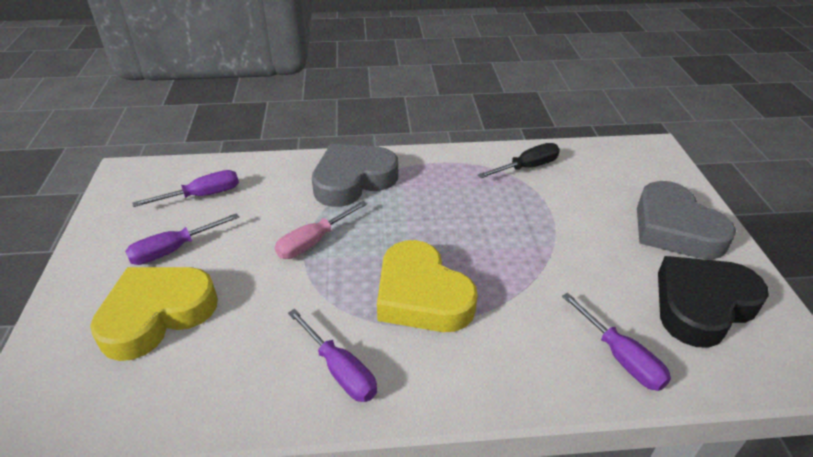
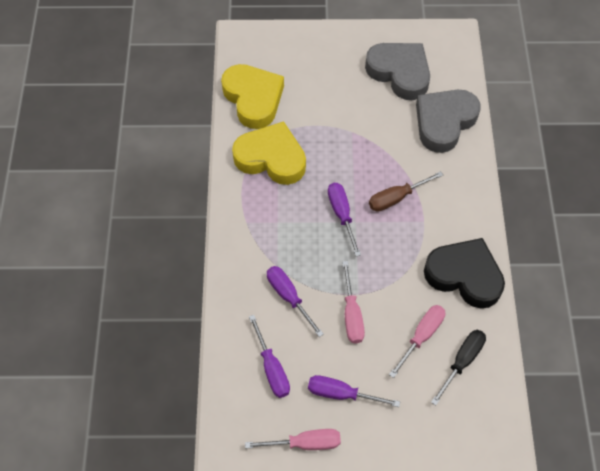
brown screwdriver: none = 0 -> [369,171,443,212] = 1
pink screwdriver: [275,201,367,259] = 1 -> [245,429,341,450] [342,261,365,344] [389,305,445,378] = 3

